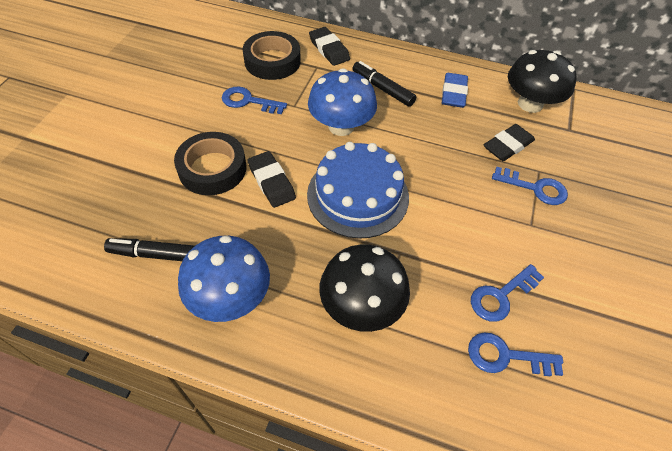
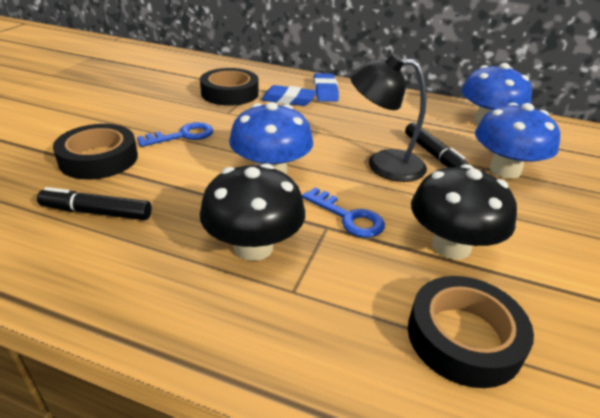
black eraser: [248,151,296,208] [309,27,350,66] [484,124,535,161] = 3 -> none = 0
black lamp: none = 0 -> [350,53,427,182] = 1
black tape: [174,132,246,195] [243,31,301,80] = 2 -> [53,124,138,179] [200,68,259,106] [408,276,534,388] = 3
blue cake: [307,142,409,239] = 1 -> none = 0
blue eraser: [442,73,468,108] = 1 -> [261,85,316,106] [314,73,339,102] = 2
blue key: [222,86,287,114] [468,332,563,376] [471,264,544,322] [492,167,568,205] = 4 -> [137,122,213,147] [302,188,385,238] = 2
blue mushroom: [178,235,270,322] [308,68,377,136] = 2 -> [229,102,313,175] [462,63,532,125] [475,103,560,178] = 3

